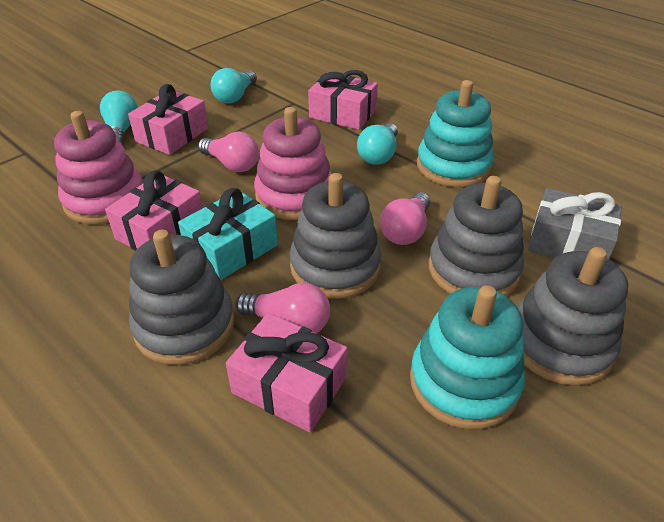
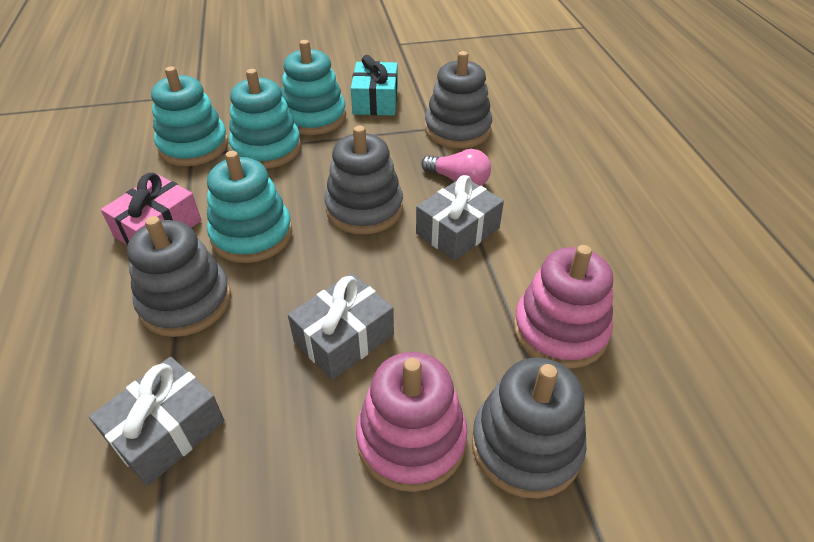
grey gift: [527,188,622,259] = 1 -> [89,357,224,486] [288,273,394,380] [416,175,504,260] = 3
pink gift: [105,170,203,251] [128,84,208,155] [226,313,347,432] [308,70,378,130] = 4 -> [101,173,201,245] = 1
pink light bulb: [198,131,259,172] [235,283,330,333] [380,192,430,245] = 3 -> [421,149,491,186] = 1
turquoise light bulb: [100,90,138,144] [211,68,257,104] [357,123,398,165] = 3 -> none = 0
turquoise stacking toy: [410,285,525,429] [417,80,494,187] = 2 -> [151,66,228,166] [207,151,292,263] [229,69,301,169] [281,40,346,135] = 4

